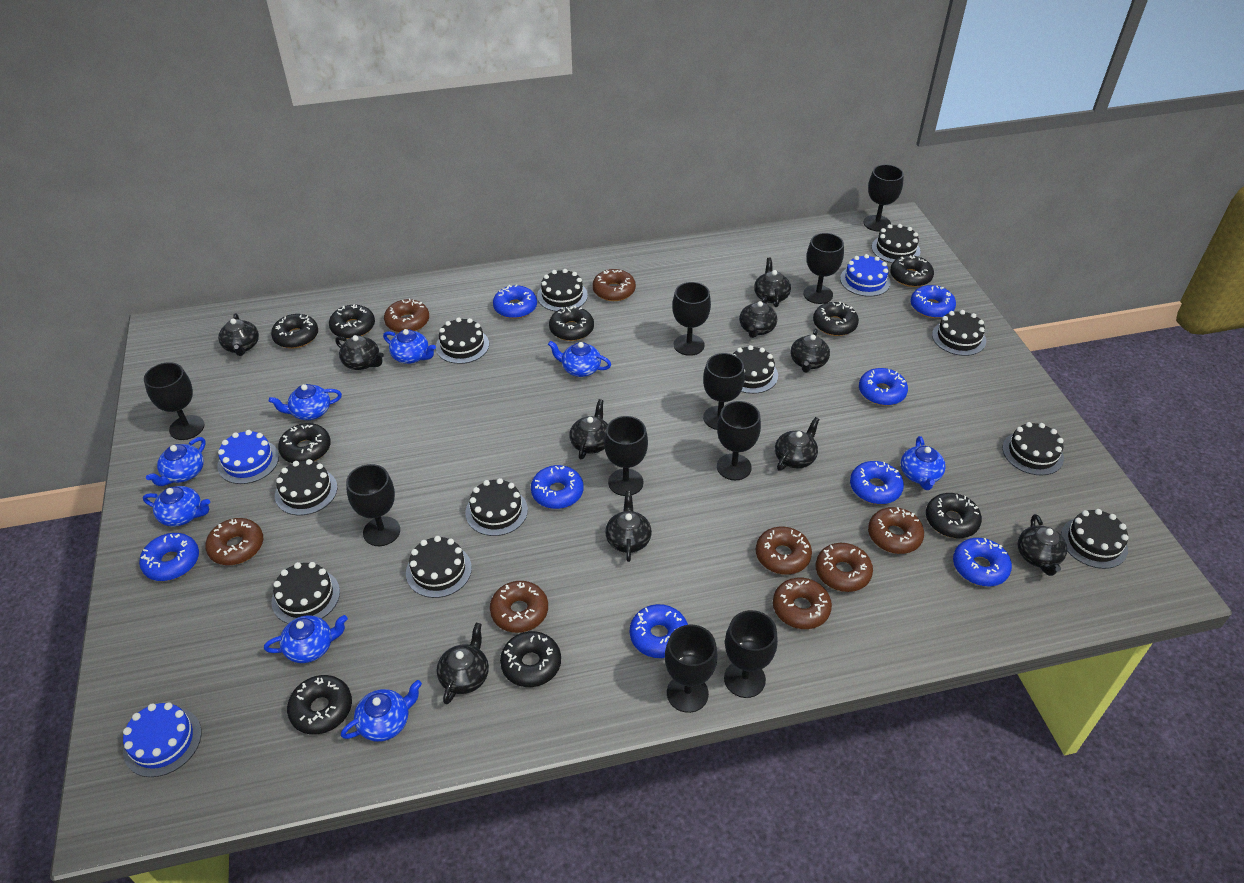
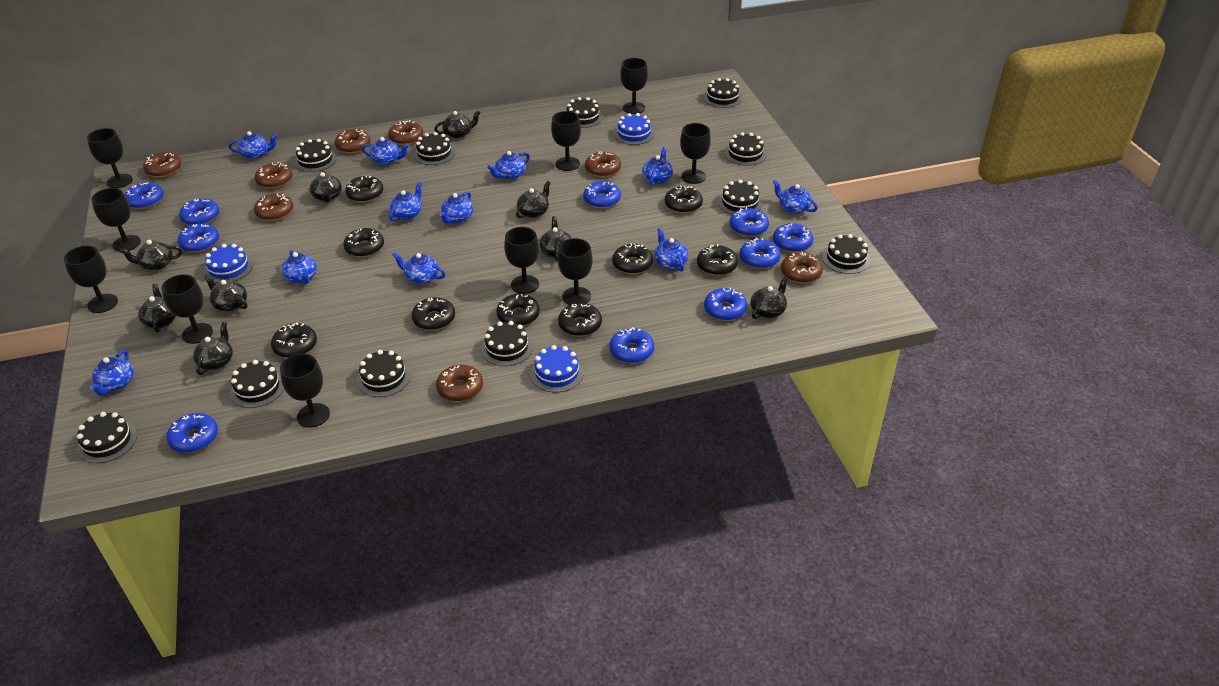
black teapot: [218,313,259,356] [335,335,384,370] [437,623,489,704] [569,399,608,459] [605,491,652,562] [739,297,777,338] [754,258,791,307] [775,417,820,470] [790,329,830,373] [1017,514,1067,576] = 10 -> [120,240,182,270] [138,284,176,332] [193,322,233,375] [204,274,247,311] [310,170,342,202] [434,111,480,138] [516,181,550,218] [539,216,572,261] [750,276,788,319] = 9
blue donut: [139,533,199,581] [493,284,537,319] [531,465,584,509] [630,604,688,658] [850,461,904,504] [859,368,908,406] [911,285,956,318] [953,538,1012,586] = 8 -> [124,182,164,209] [167,413,218,453] [178,223,219,252] [179,198,219,225] [583,181,621,208] [610,327,654,363] [704,288,747,321] [730,207,769,237] [740,238,781,269] [773,223,813,253] = 10
blue teapot: [143,486,210,527] [146,437,206,486] [264,615,348,663] [269,384,342,420] [341,680,422,742] [383,329,436,364] [548,341,611,377] [901,436,946,490] = 8 -> [89,350,134,396] [228,131,277,159] [281,250,317,284] [362,137,409,165] [389,182,422,221] [393,252,446,284] [439,191,473,224] [487,151,530,180] [642,147,673,186] [654,228,688,271] [773,179,818,214] = 11

